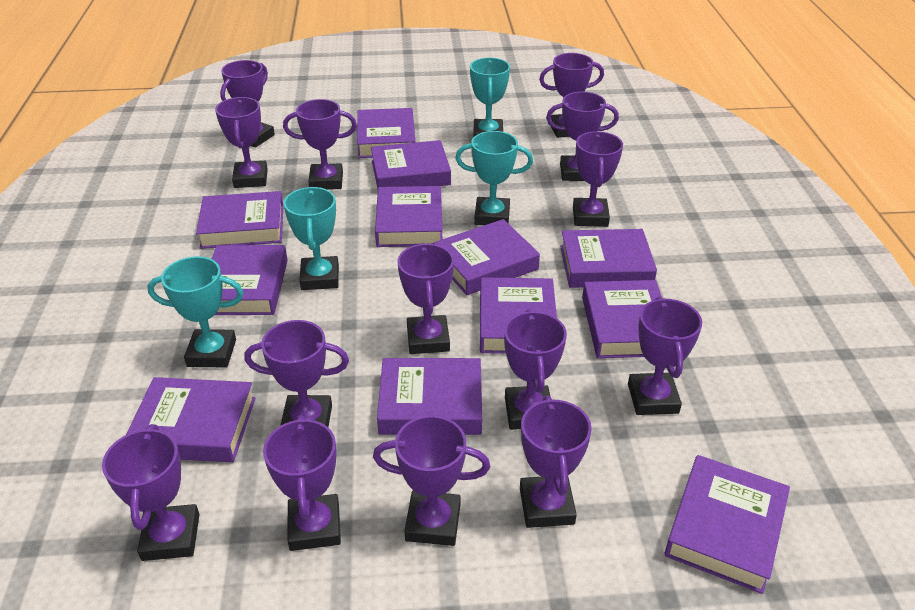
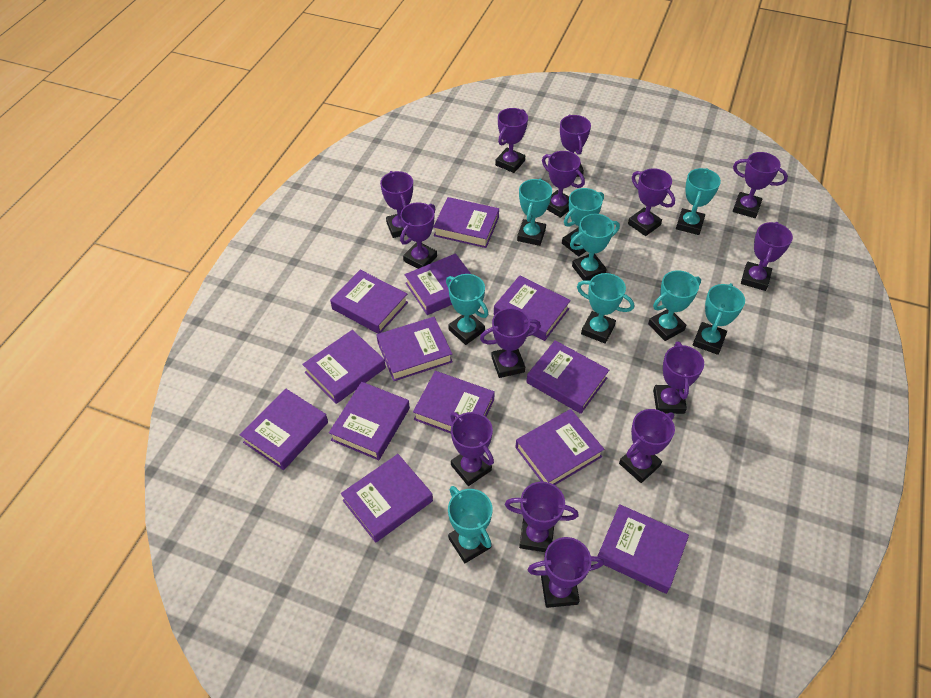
purple book: [126,377,256,462] [196,191,284,249] [212,245,288,315] [357,108,416,158] [371,140,451,189] [375,186,442,247] [377,358,482,435] [433,219,540,295] [480,277,557,354] [560,229,657,288] [582,280,662,358] [664,455,790,594] = 12 -> [240,388,328,470] [302,330,386,404] [329,382,410,460] [330,270,408,334] [341,454,433,543] [377,317,453,381] [405,253,471,315] [413,371,495,434] [433,197,499,248] [494,275,571,341] [515,409,604,485] [526,340,609,414] [597,504,689,594] = 13
turquoise trophy: [147,256,244,367] [284,187,339,290] [455,131,533,225] [470,58,510,138] = 4 -> [446,274,488,345] [448,486,493,563] [517,178,552,246] [562,188,604,256] [570,214,620,281] [577,273,634,344] [648,270,701,341] [676,168,721,235] [693,283,745,355] = 9

